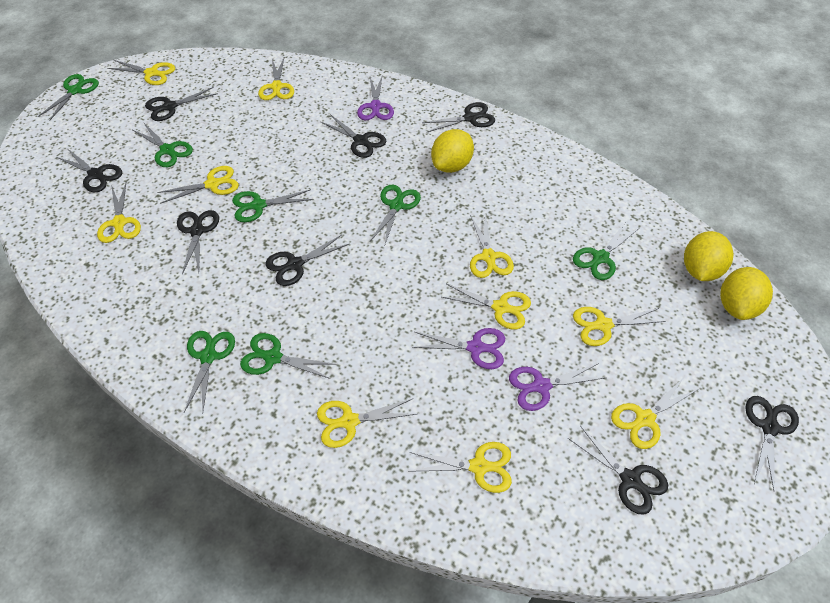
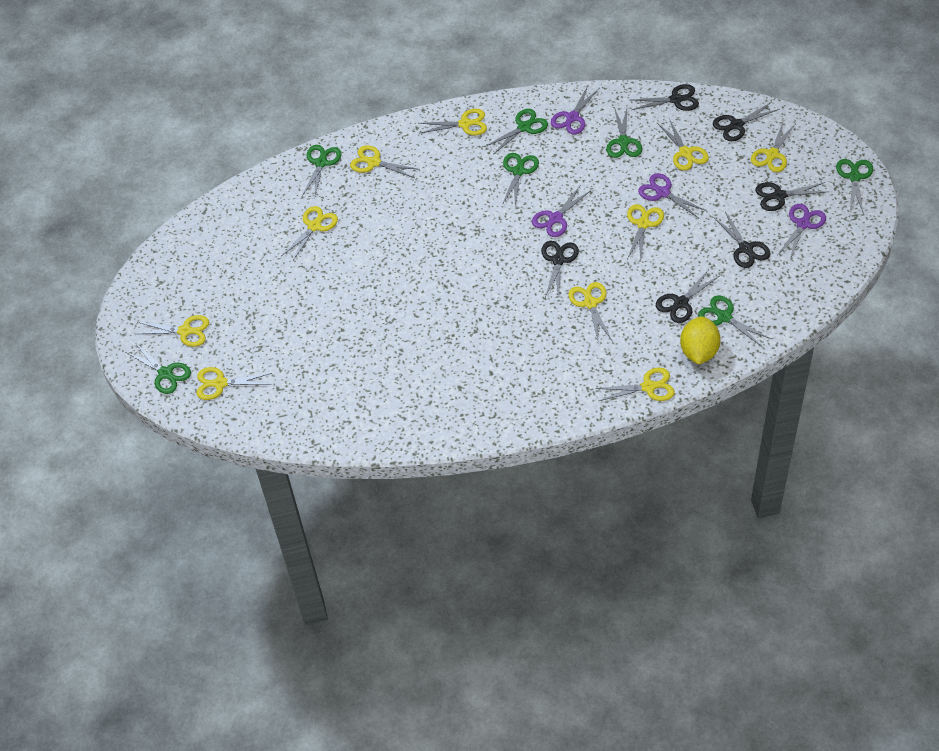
black scissors: [56,148,122,192] [145,87,218,121] [177,210,219,274] [266,235,349,286] [321,114,387,158] [422,102,495,133] [568,426,668,515] [745,396,799,491] = 8 -> [541,241,579,298] [631,84,699,111] [656,269,719,323] [713,102,780,141] [713,212,771,268] [755,182,829,211] = 6
purple scissors: [357,74,394,120] [412,328,505,369] [509,363,604,411] = 3 -> [532,186,590,237] [551,86,599,135] [638,173,707,218] [778,204,826,260] = 4
yellow lemon: [431,129,474,173] [684,231,733,281] [720,267,773,320] = 3 -> [680,316,721,365] = 1

